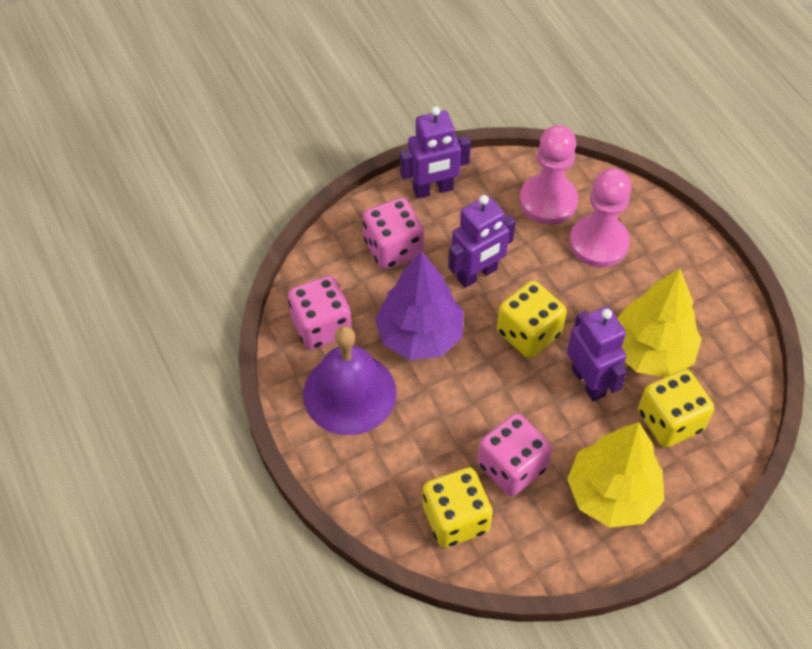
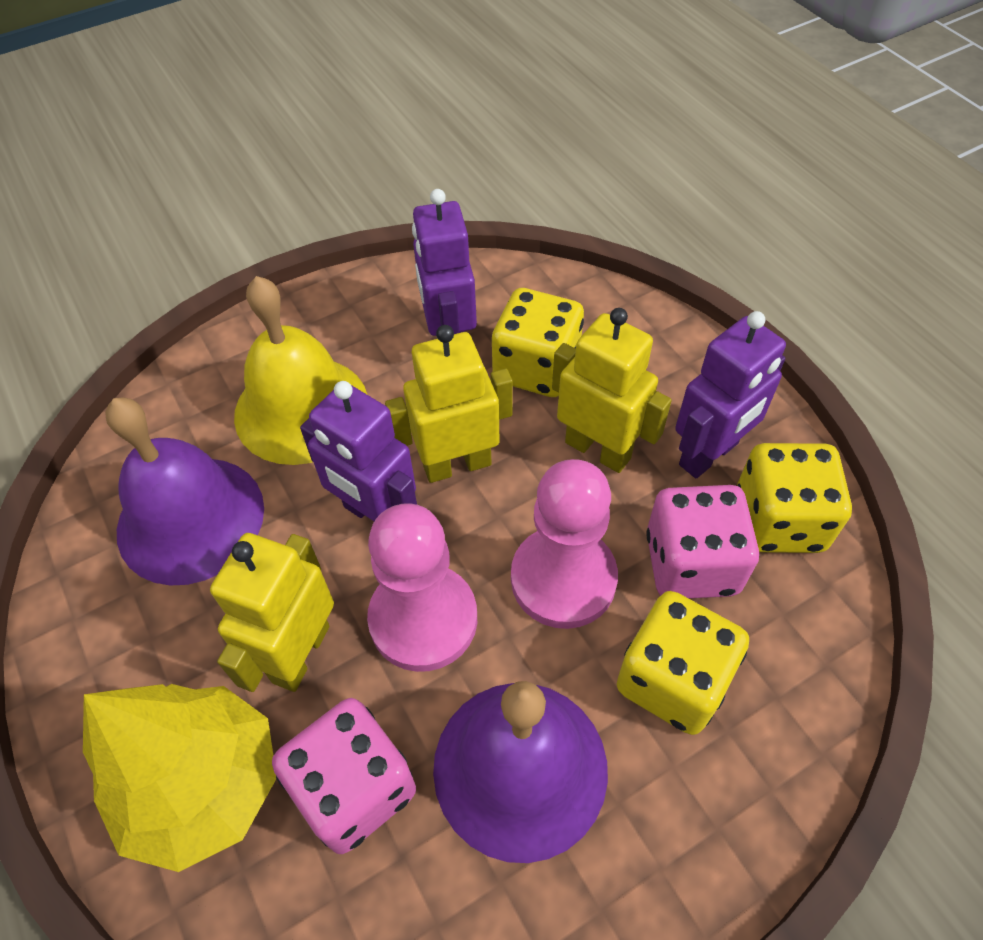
pink dice: [288,276,352,350] [363,198,424,270] [477,413,552,496] = 3 -> [272,698,416,854] [646,485,759,598] = 2
purple bell: [303,326,396,435] = 1 -> [105,397,264,586] [433,681,608,863] = 2
purple tree: [375,251,464,360] = 1 -> none = 0
yellow bell: none = 0 -> [234,276,367,465] = 1
yellow robot: none = 0 -> [210,533,334,692] [385,325,513,483] [552,308,672,473] = 3
yellow tree: [567,422,664,528] [617,269,702,377] = 2 -> [83,684,276,872] = 1

